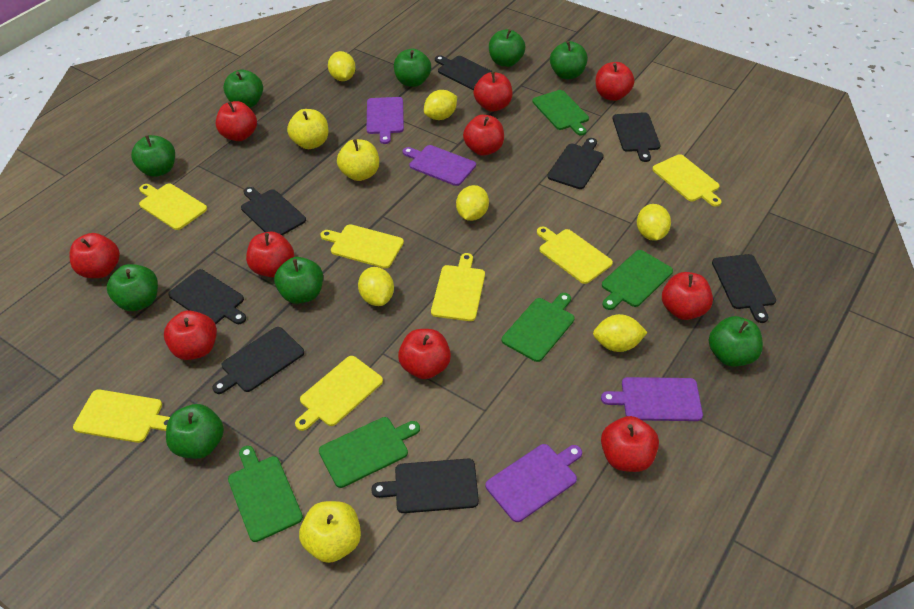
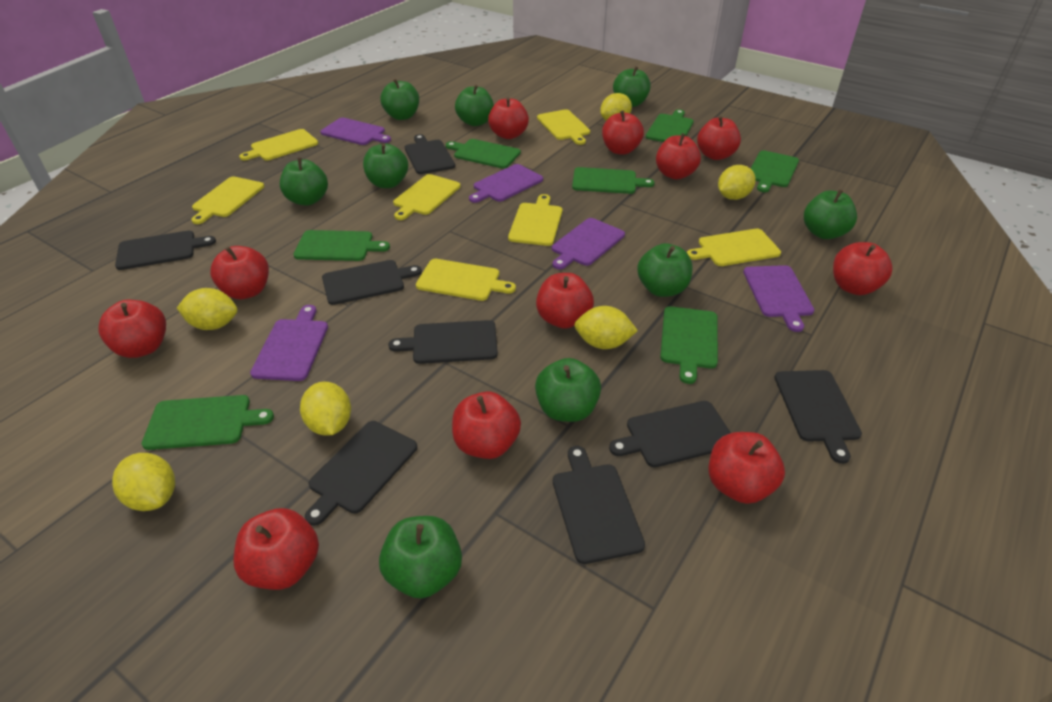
green cutting board: [228,446,303,542] [319,417,420,488] [502,293,575,362] [532,90,589,136] [602,250,673,310] = 5 -> [142,395,274,450] [294,230,390,261] [446,139,521,169] [572,167,655,194] [646,109,694,142] [660,306,718,384] [750,150,799,192] = 7
purple cutting board: [366,97,404,144] [403,145,476,186] [485,444,582,522] [601,377,703,421] = 4 -> [250,305,328,381] [320,118,391,145] [469,164,543,203] [552,218,625,269] [743,265,814,332] = 5
red apple: [69,233,120,278] [164,310,217,360] [216,101,257,141] [246,232,294,277] [398,329,451,379] [463,115,504,156] [473,72,513,112] [596,62,635,101] [601,416,659,472] [662,272,713,320] = 10 -> [98,300,166,358] [210,246,269,299] [233,508,319,590] [452,391,521,459] [488,97,529,139] [536,273,594,329] [602,110,644,155] [656,133,701,180] [697,116,741,160] [708,432,785,504] [833,242,893,295] = 11
yellow apple: [287,109,328,149] [299,501,361,563] [337,139,379,181] = 3 -> none = 0

